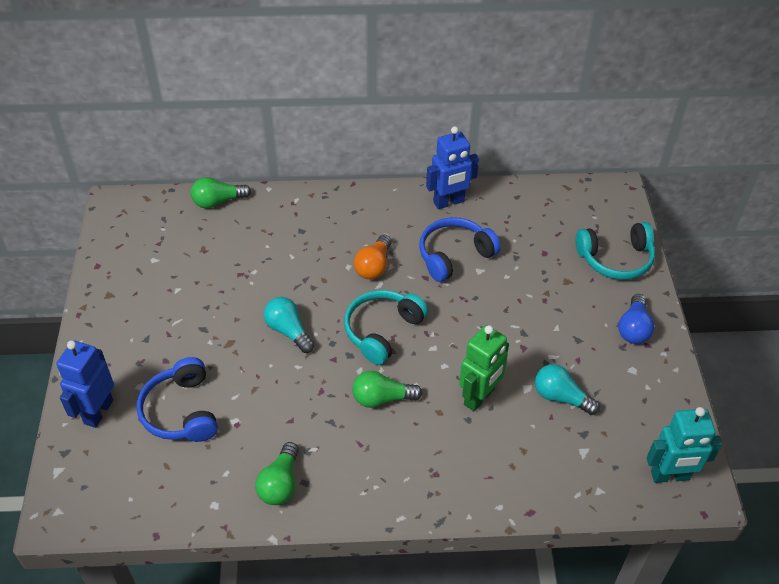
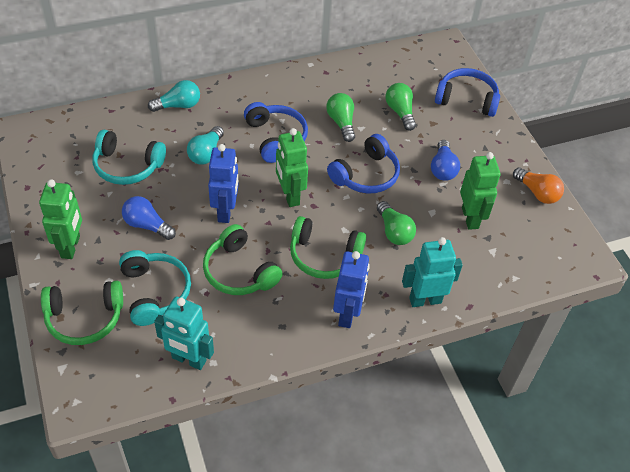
blue headphones: [137,357,218,442] [419,217,501,282] = 2 -> [244,102,308,163] [327,134,400,194] [435,68,500,117] = 3
blue light bulb: [618,294,654,344] = 1 -> [122,196,176,240] [431,140,460,181] = 2
green headphones: none = 0 -> [41,281,123,345] [203,224,283,295] [290,216,366,279] = 3
green robot: [459,325,509,411] = 1 -> [39,179,82,259] [276,128,308,207] [460,152,500,230] = 3
turquoise robot: [647,407,722,483] = 1 -> [154,296,214,370] [402,237,463,307] = 2

